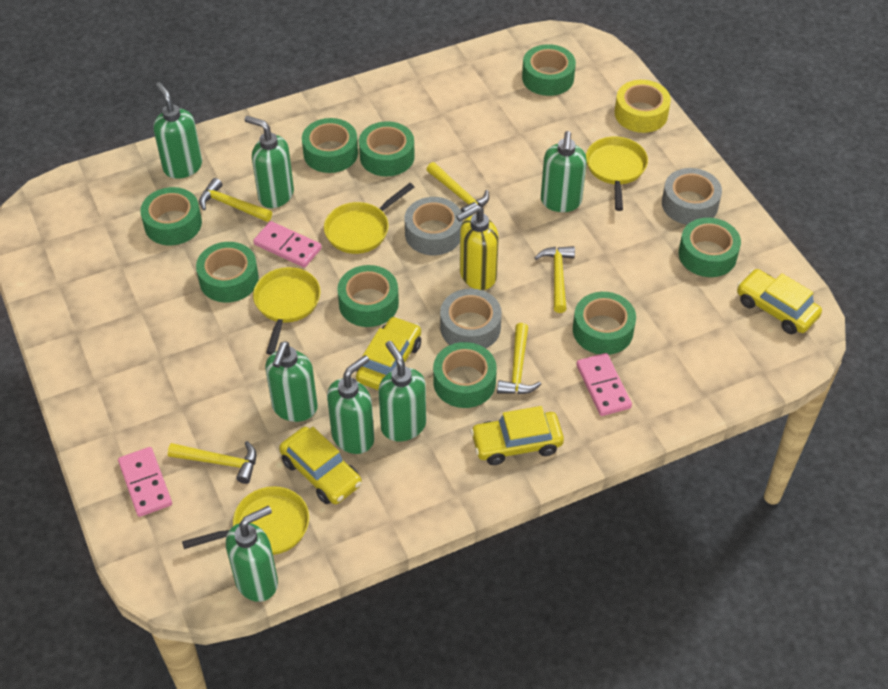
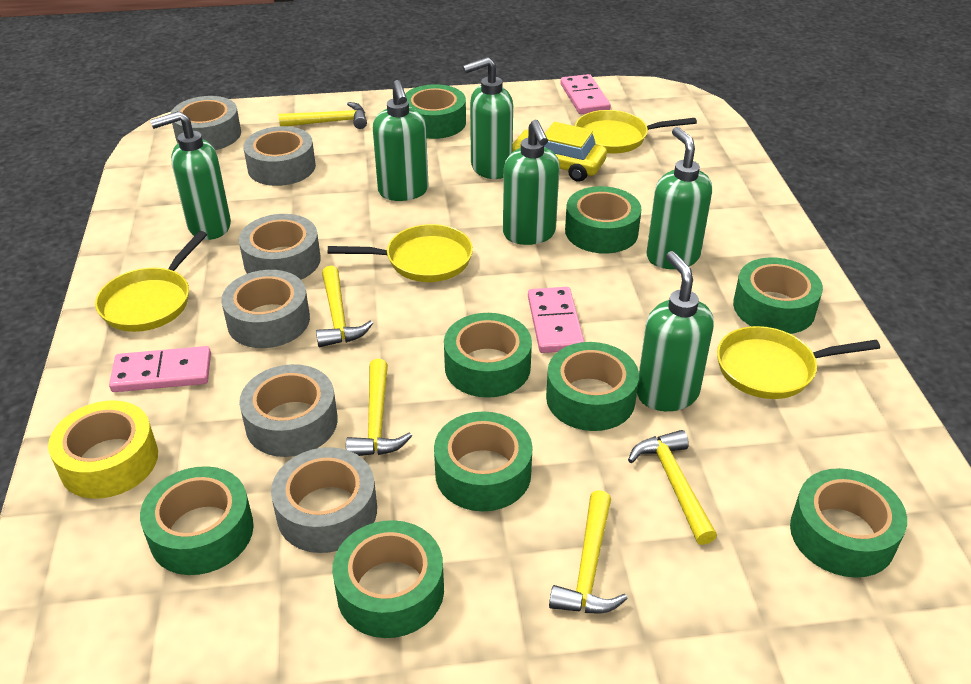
green soap dispenser: [154,82,202,179] [226,506,278,602] [245,116,294,208] [265,341,318,422] [327,355,374,454] [378,341,426,441] [541,131,587,212] = 7 -> [150,111,231,240] [373,80,429,201] [462,57,513,179] [503,120,560,245] [637,251,714,411] [647,127,712,269] = 6
grey tape: [405,197,462,255] [440,289,502,348] [662,168,722,225] = 3 -> [171,96,241,150] [221,270,310,348] [239,214,321,279] [239,364,338,457] [243,126,316,186] [271,447,377,553] = 6
yellow car: [279,427,362,504] [356,316,421,390] [470,406,564,465] [737,269,822,334] = 4 -> [512,122,607,182] = 1
yellow soap dispenser: [456,205,499,290] = 1 -> none = 0

